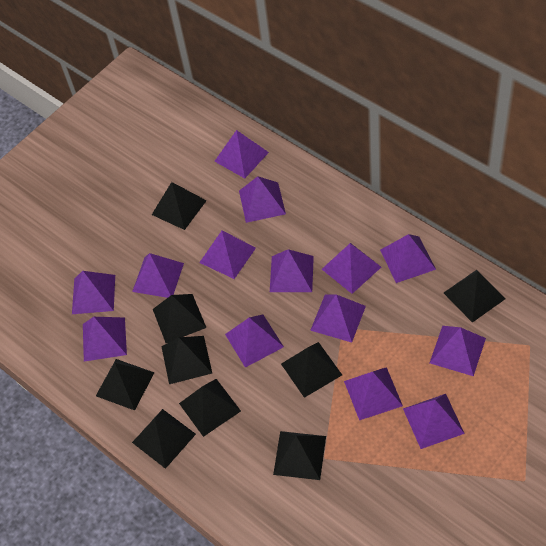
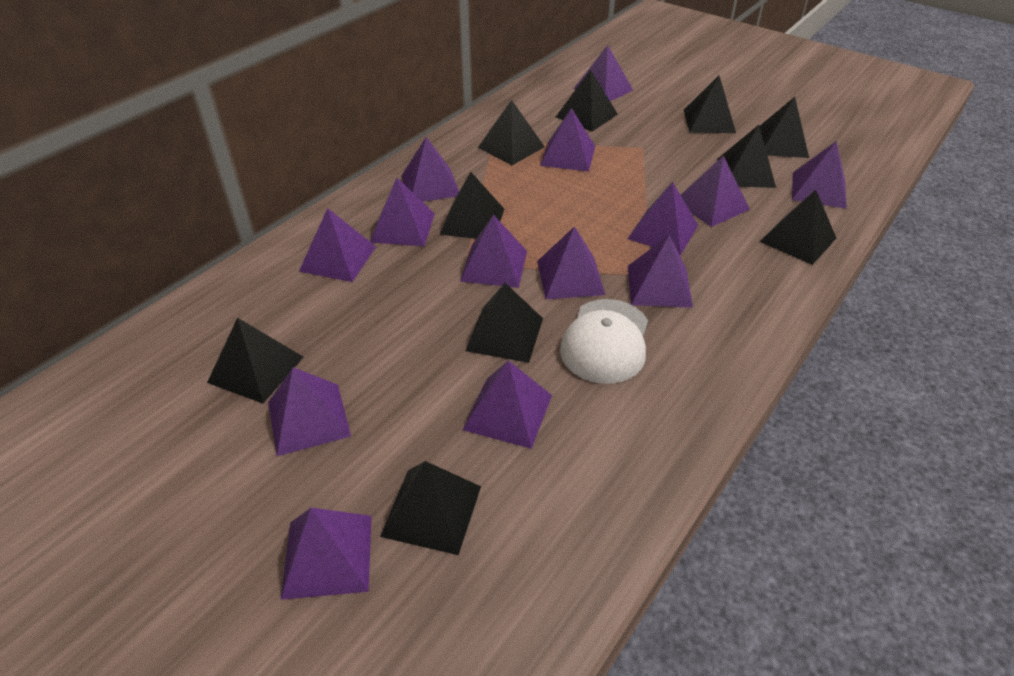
black pyramid: [96,359,155,410] [132,409,196,469] [152,182,207,230] [153,294,207,343] [161,336,212,384] [179,379,241,437] [273,431,326,480] [281,342,342,398] [444,270,506,323] = 9 -> [207,318,303,403] [380,461,481,555] [440,172,504,239] [465,283,543,363] [478,100,545,165] [556,70,618,132] [684,76,736,133] [717,125,776,188] [759,97,809,158] [760,190,836,265] = 10
white cap: none = 0 -> [560,299,648,384] = 1

